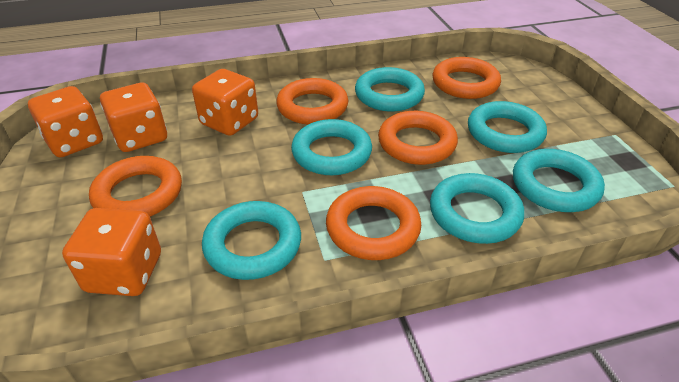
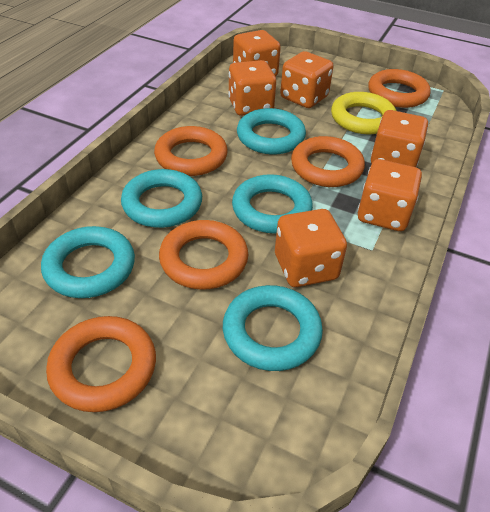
orange dice: [28,86,103,157] [62,208,161,296] [100,83,167,152] [192,69,258,136] = 4 -> [228,60,276,116] [233,30,281,77] [275,209,347,287] [280,51,334,108] [358,159,422,231] [371,110,428,167] = 6
turquoise ring: [202,201,301,280] [291,119,372,175] [355,67,425,112] [430,173,524,244] [468,101,547,153] [513,149,605,212] = 6 -> [41,226,135,298] [121,169,202,228] [223,285,323,371] [232,174,313,234] [237,108,306,154] = 5
yellow ring: none = 0 -> [331,92,397,134] = 1

